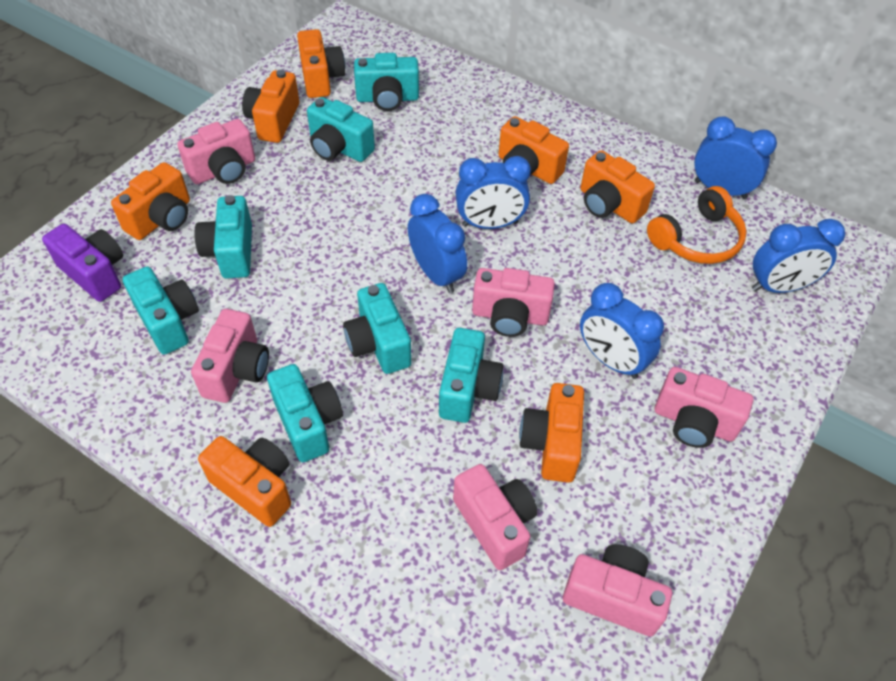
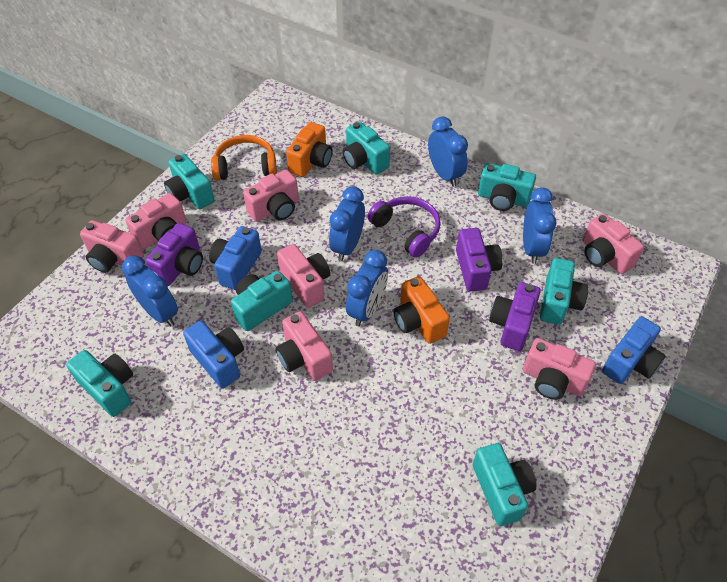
blue camera: none = 0 -> [183,321,244,389] [209,226,262,290] [602,317,666,384] = 3
orange camera: [111,162,190,240] [198,436,291,527] [242,70,299,143] [297,29,345,98] [499,116,569,184] [519,383,584,483] [580,150,655,223] = 7 -> [286,122,333,177] [393,276,450,344] = 2
pink camera: [177,119,255,184] [191,309,269,403] [453,464,538,570] [472,268,555,337] [563,544,672,636] [655,367,753,448] = 6 -> [80,220,144,273] [125,193,187,249] [243,170,299,222] [276,311,333,381] [277,244,330,308] [523,338,596,400] [583,213,644,274] = 7
purple camera: [42,224,123,302] = 1 -> [146,223,203,286] [456,228,503,292] [489,282,541,351] = 3
purple headphones: none = 0 -> [368,196,440,258] = 1

